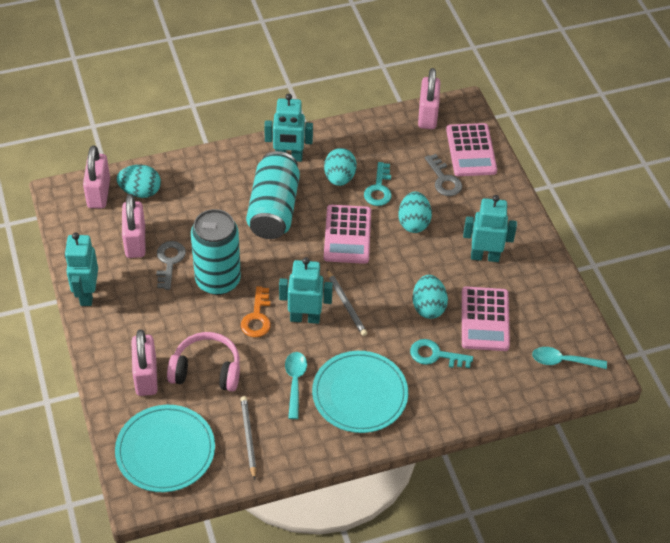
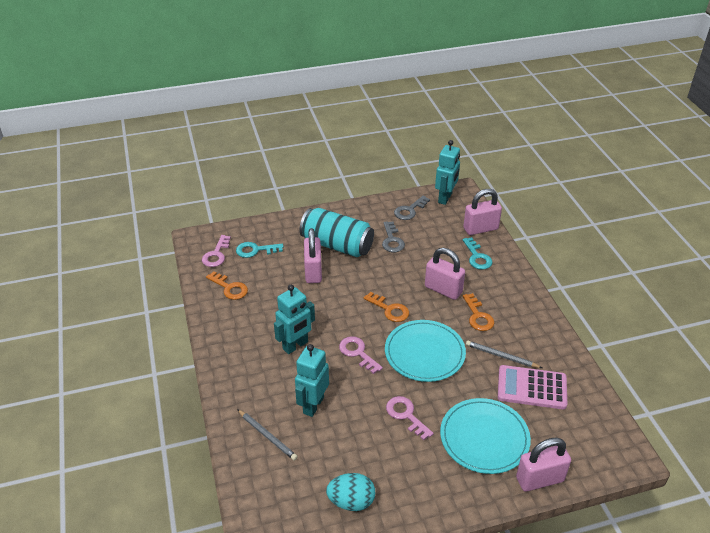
orange key: [241,286,271,338] = 1 -> [206,271,248,300] [364,292,409,322] [463,293,494,331] = 3
pink calculator: [324,205,371,264] [446,123,497,176] [462,286,510,351] = 3 -> [498,365,567,409] = 1
pink headphones: [167,332,240,391] = 1 -> none = 0
pink key: none = 0 -> [202,235,231,267] [339,336,383,374] [386,396,434,440] = 3
turquoise can: [191,209,241,295] [246,151,300,239] = 2 -> [299,208,374,257] = 1
turquoise egg: [117,165,161,198] [324,148,357,186] [398,192,432,233] [413,275,448,319] = 4 -> [326,473,375,511] = 1
turquoise robot: [64,232,98,306] [264,94,313,162] [279,257,333,324] [463,195,517,262] = 4 -> [274,285,315,354] [295,344,329,417] [435,140,460,205] = 3
turquoise spoon: [285,352,307,419] [532,347,607,369] = 2 -> none = 0

